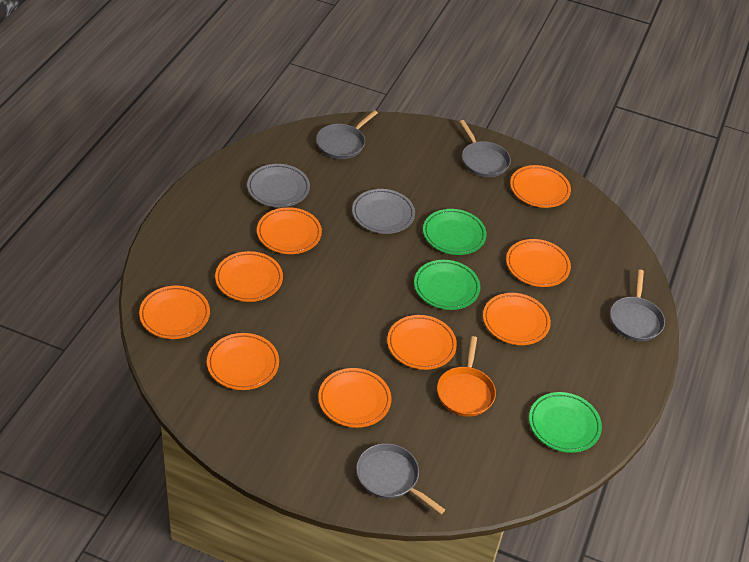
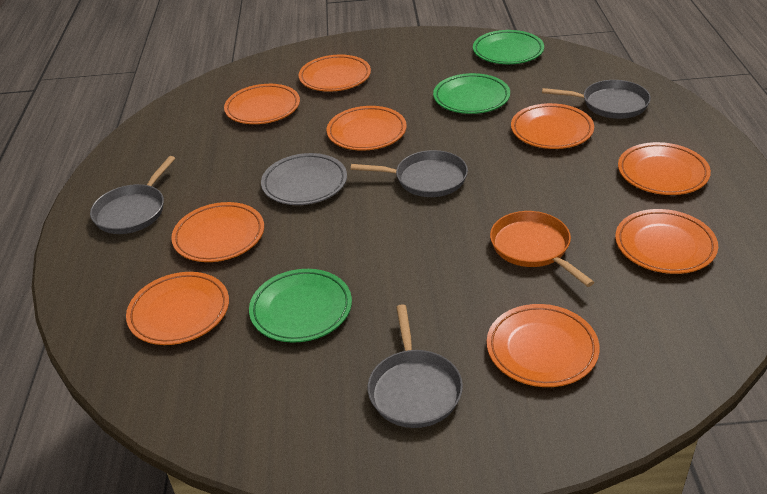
grey plate: [247,164,310,207] [352,189,415,234] = 2 -> [261,153,347,205] = 1

